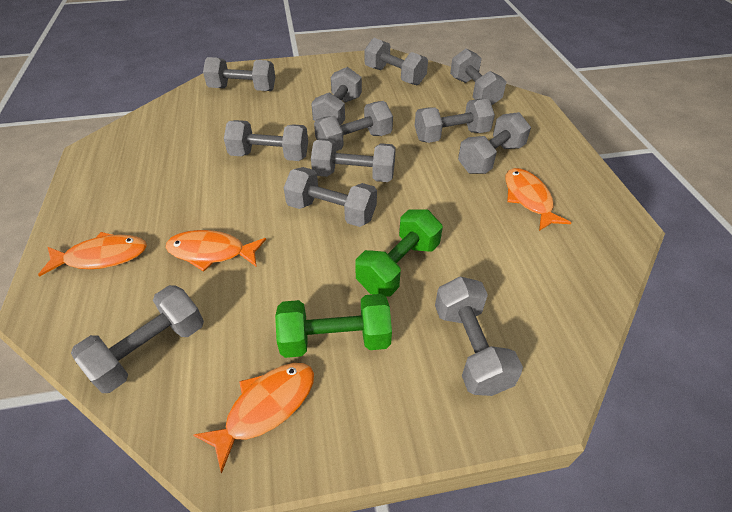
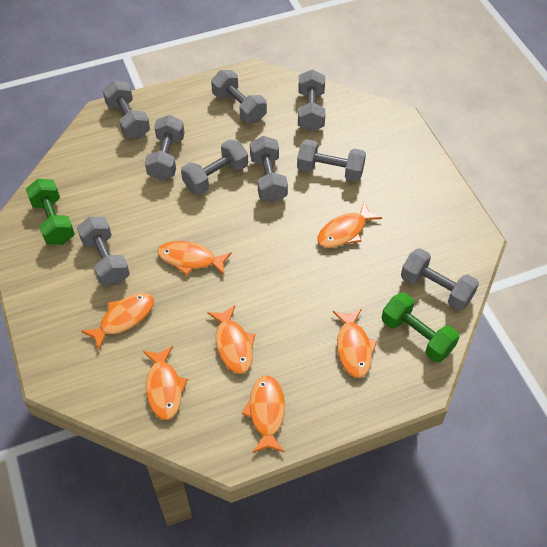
grey dumbbell: [71,285,204,393] [203,57,275,91] [224,120,308,161] [284,167,377,227] [311,67,362,125] [311,138,396,182] [314,101,393,151] [364,38,428,85] [415,99,495,143] [435,277,523,396] [450,48,507,105] [458,112,531,174] = 12 -> [77,217,130,286] [103,81,150,139] [145,115,185,180] [181,139,248,194] [211,70,267,123] [250,136,288,202] [297,139,366,182] [298,70,325,132] [401,248,479,311] = 9
orange fish: [38,232,147,277] [166,230,266,272] [193,363,314,473] [505,168,571,231] = 4 -> [81,293,154,350] [143,346,188,420] [157,241,232,276] [207,305,255,374] [242,375,285,453] [317,202,382,248] [333,309,377,378] = 7

